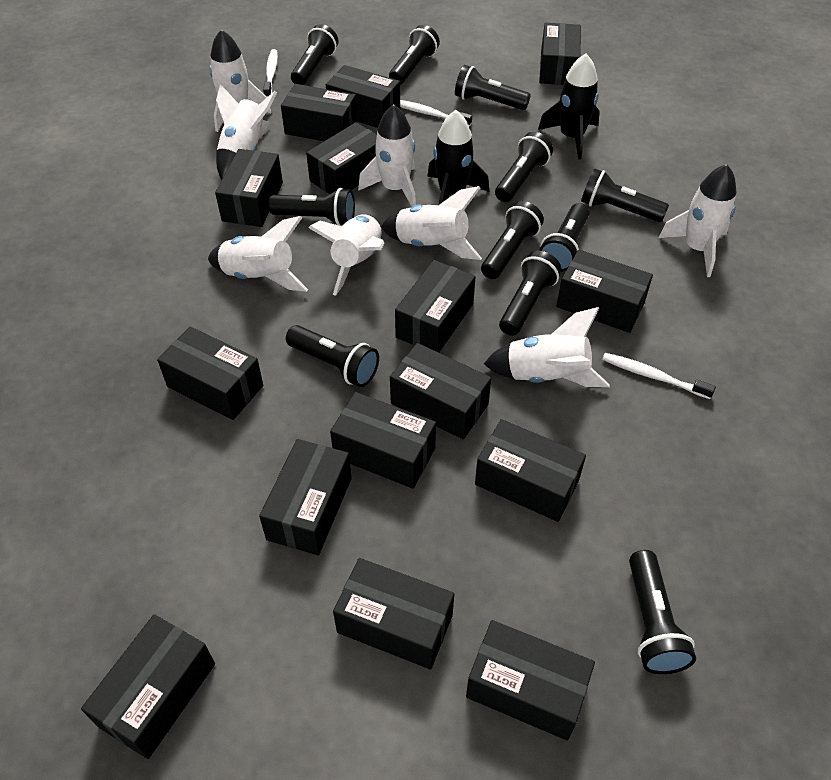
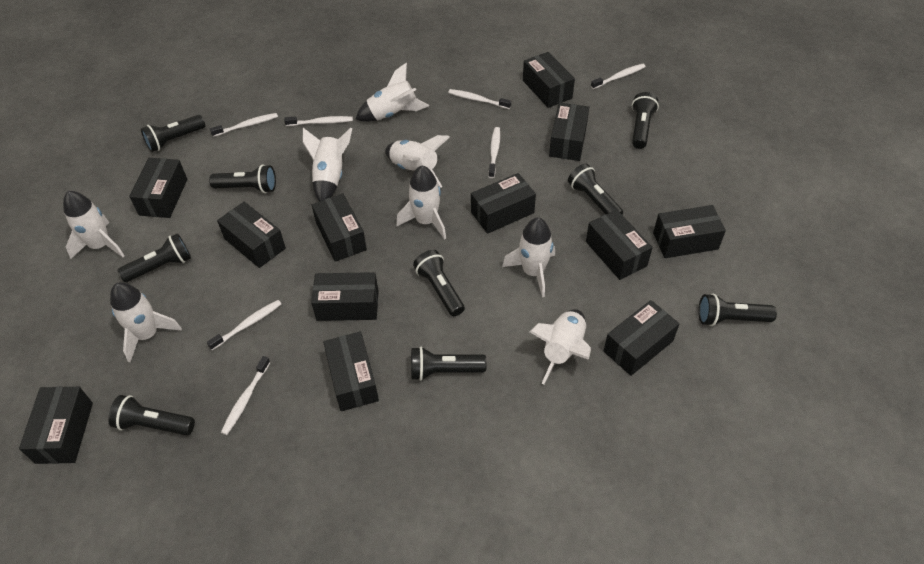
black box: [81,614,215,759] [157,327,263,420] [215,149,283,227] [259,439,352,555] [281,84,357,141] [306,122,377,194] [326,65,400,128] [330,392,436,489] [333,558,454,669] [390,343,491,439] [395,260,476,353] [466,620,595,741] [475,419,586,522] [539,23,581,85] [556,250,653,333] = 15 -> [19,387,93,464] [129,158,187,218] [217,202,286,268] [311,272,378,321] [312,193,367,262] [323,332,379,411] [471,173,536,234] [523,52,575,108] [549,103,589,161] [586,210,653,280] [604,300,680,376] [653,205,726,258] = 12
black flashlight: [268,188,355,226] [286,325,379,387] [291,24,338,85] [389,25,440,85] [455,65,531,110] [481,201,544,279] [495,132,553,202] [499,251,561,336] [539,203,589,272] [581,168,669,222] [629,550,696,674] = 11 -> [108,395,195,436] [118,233,191,282] [141,115,205,152] [209,165,276,193] [411,347,487,381] [413,250,465,316] [568,163,623,215] [632,92,659,149] [698,294,777,326] = 9
black rocket: [427,110,489,204] [538,53,600,160] = 2 -> none = 0
white toothbrush: [263,49,278,97] [400,100,472,127] [602,353,716,399] = 3 -> [207,300,281,350] [210,113,278,137] [221,356,270,435] [284,116,353,126] [448,89,511,109] [488,127,500,178] [591,64,646,89] = 7

